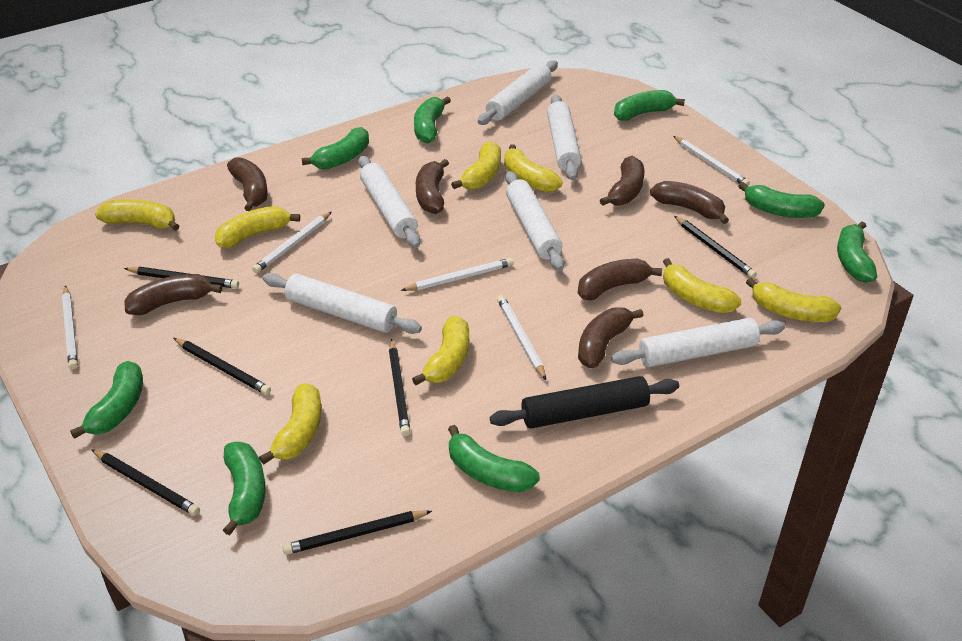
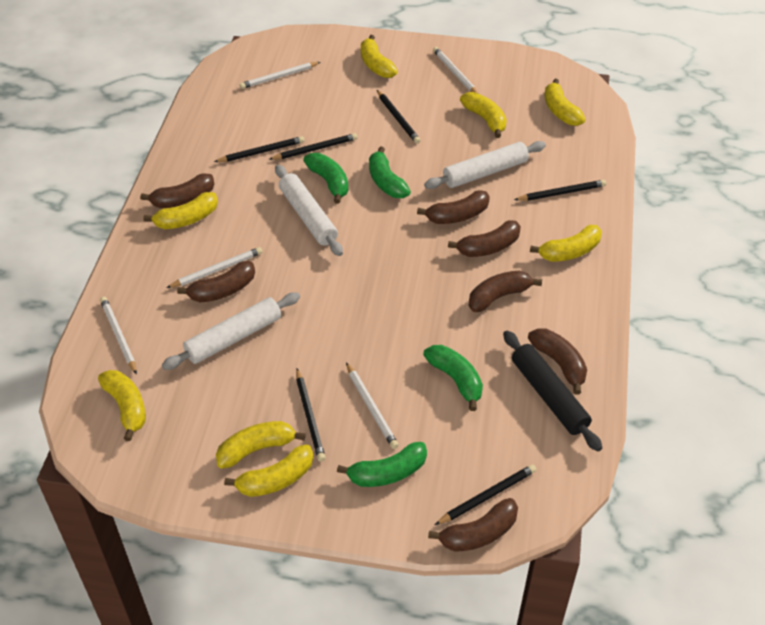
green banana: [70,361,143,439] [223,442,266,536] [302,127,369,170] [414,96,451,143] [448,425,540,492] [614,90,685,121] [738,182,825,218] [837,222,877,283] = 8 -> [303,153,348,204] [337,442,427,487] [369,146,411,198] [423,345,483,411] = 4
white rolling pin: [263,273,422,334] [358,156,420,248] [478,60,558,125] [505,171,564,271] [547,95,581,180] [611,318,785,367] = 6 -> [162,292,300,370] [275,165,343,256] [424,141,546,189] = 3

